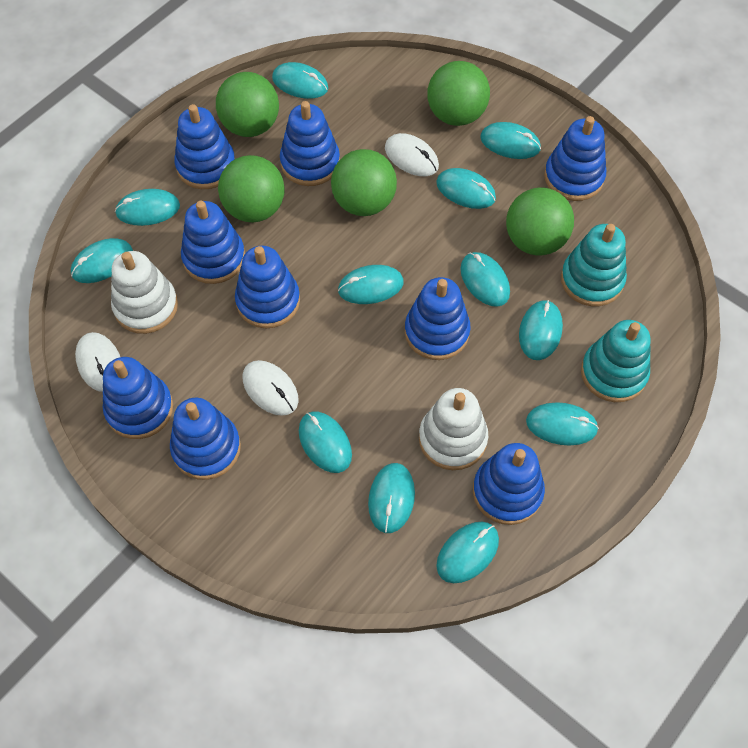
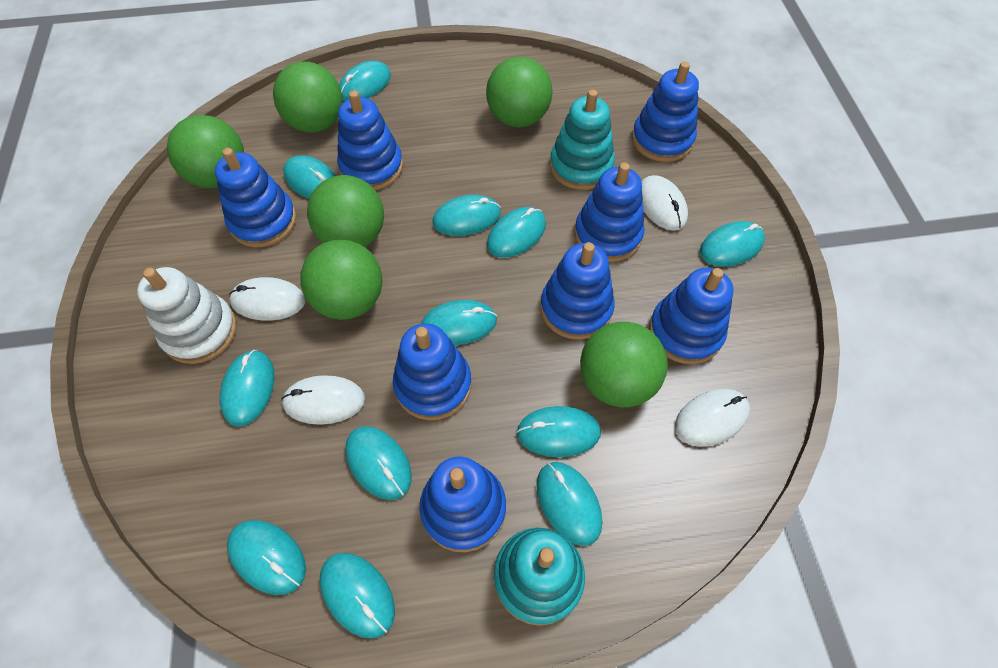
blue stacking toy: [103,357,173,439] [170,398,241,480] [174,104,235,189] [181,201,245,284] [235,246,300,328] [280,101,340,186] [405,277,471,360] [473,443,545,525] [544,116,606,201] = 9 -> [215,148,296,247] [337,90,403,190] [393,323,472,420] [420,457,506,553] [540,242,615,340] [574,162,645,262] [632,61,699,162] [649,267,734,364] = 8
green ball: [216,72,279,137] [218,155,285,222] [331,149,397,216] [427,61,490,126] [506,187,574,255] = 5 -> [167,115,244,188] [273,62,342,133] [300,240,382,320] [307,175,384,247] [486,56,553,128] [580,322,668,407] = 6
white mouse: [75,332,120,392] [243,360,299,416] [385,133,439,176] = 3 -> [229,277,305,321] [281,375,365,425] [641,175,688,231] [675,389,750,447] = 4
white stacking toy: [111,251,178,334] [419,388,488,470] = 2 -> [137,267,237,364] = 1

